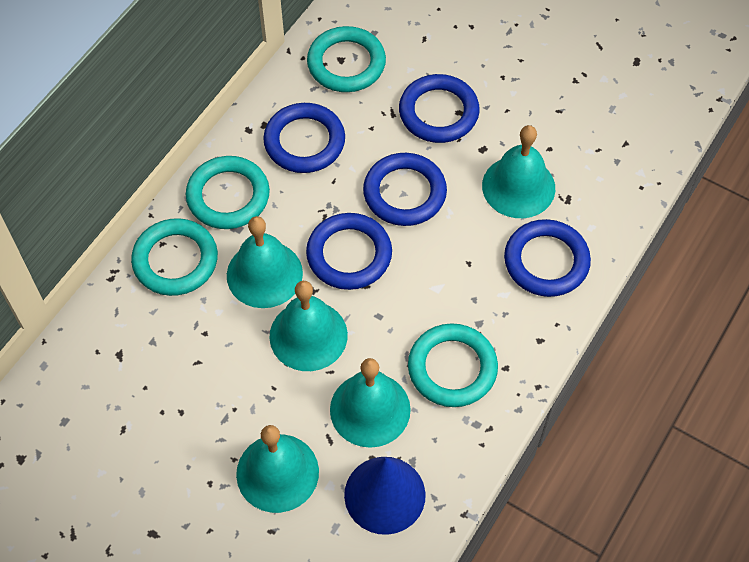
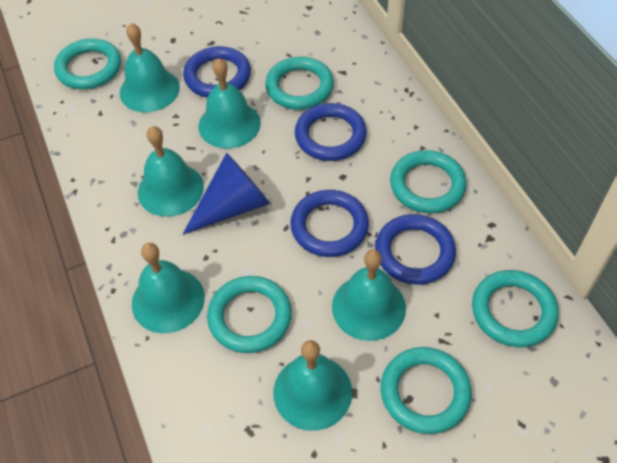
blue ring: [263,103,345,173] [306,213,392,290] [363,153,447,226] [399,74,480,143] [504,219,591,297] = 5 -> [183,46,251,98] [290,190,369,257] [295,103,367,161] [375,214,456,285] = 4
turquoise bell: [227,216,303,308] [236,425,319,513] [269,281,348,371] [330,358,411,448] [482,125,555,218] = 5 -> [120,23,180,112] [132,243,205,333] [138,126,204,217] [199,58,261,149] [274,340,352,431] [332,249,406,341] = 6
turquoise ring: [131,218,218,296] [186,156,270,229] [307,26,386,92] [408,323,498,407] = 4 -> [54,39,121,89] [207,276,292,353] [265,57,334,110] [381,347,472,434] [390,150,467,213] [472,270,558,347] = 6

